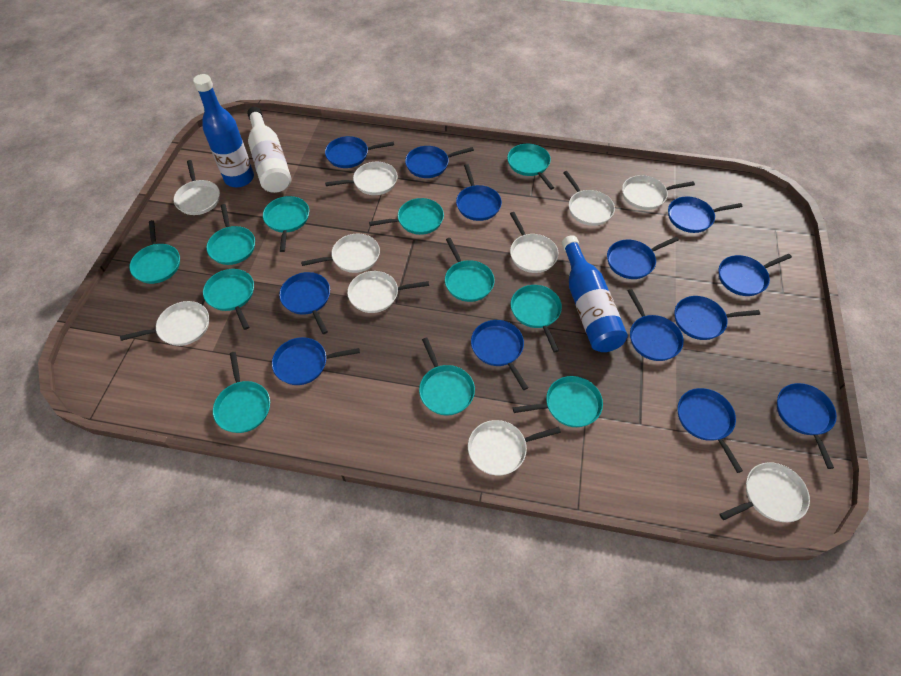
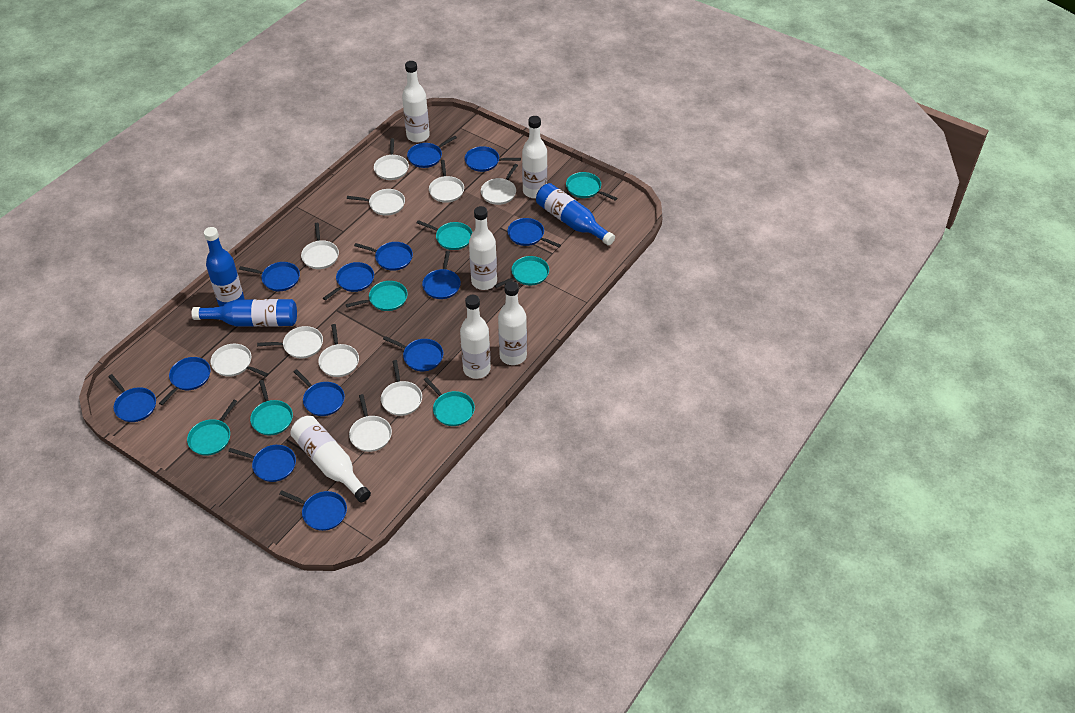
blue bottle: [193,74,254,187] [562,235,628,352] = 2 -> [192,299,297,327] [204,227,245,307] [536,183,615,246] = 3
turquoise pan: [129,220,180,284] [203,269,254,330] [206,204,255,265] [213,352,270,433] [263,196,309,252] [369,198,444,235] [419,338,475,416] [445,238,495,302] [507,144,554,190] [511,285,562,352] [513,376,603,427] = 11 -> [187,400,237,456] [250,380,293,436] [346,281,408,311] [417,220,473,250] [424,377,475,426] [494,256,549,288] [566,172,617,201] = 7
white bottle: [247,107,291,193] = 1 -> [290,416,371,502] [402,61,430,142] [460,295,491,379] [469,206,497,290] [498,281,527,365] [522,116,547,198] = 6

